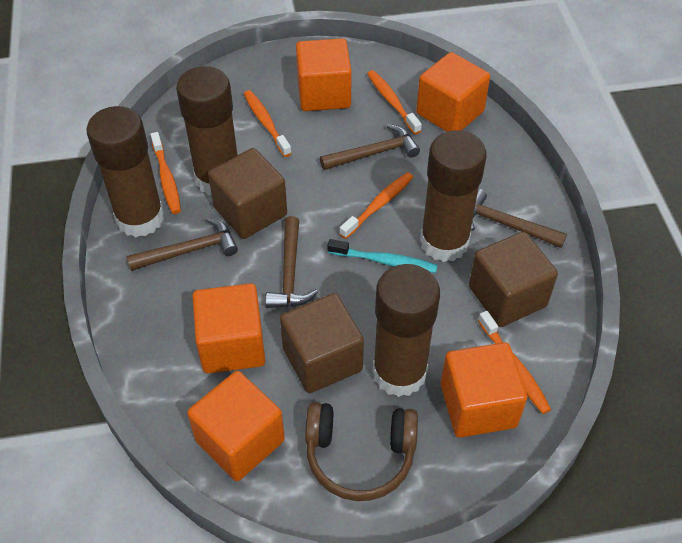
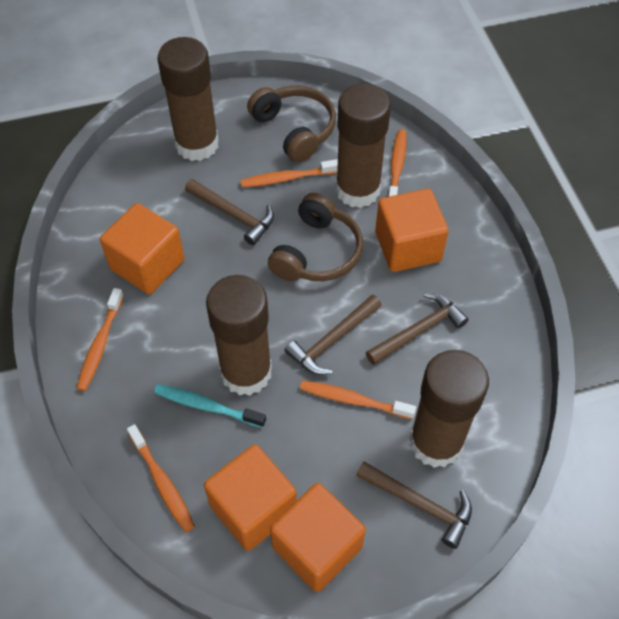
brown cube: [208,148,287,239] [280,293,364,393] [469,232,558,327] = 3 -> none = 0
brown headphones: [305,402,418,501] = 1 -> [247,85,336,163] [268,193,363,281] = 2
orange cube: [187,371,285,481] [192,283,265,373] [296,38,352,111] [416,52,490,132] [441,342,527,438] = 5 -> [100,203,185,294] [204,444,297,551] [270,483,366,592] [375,189,449,272] = 4

